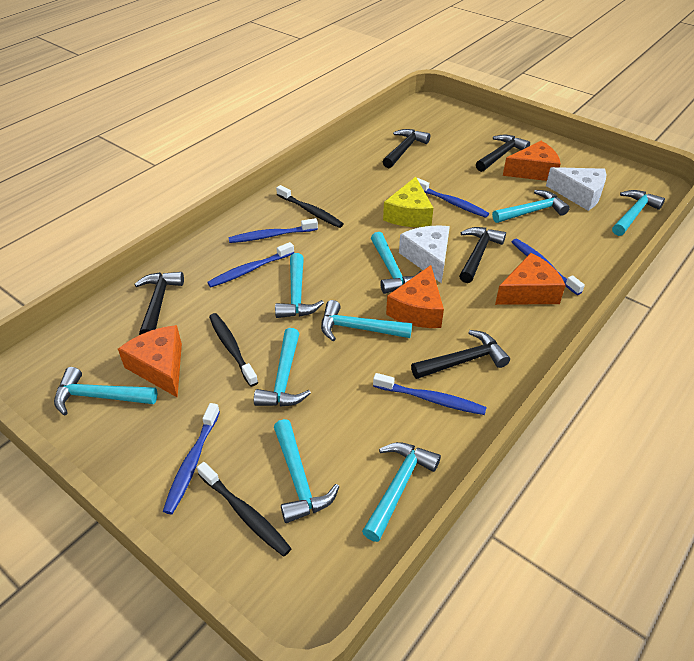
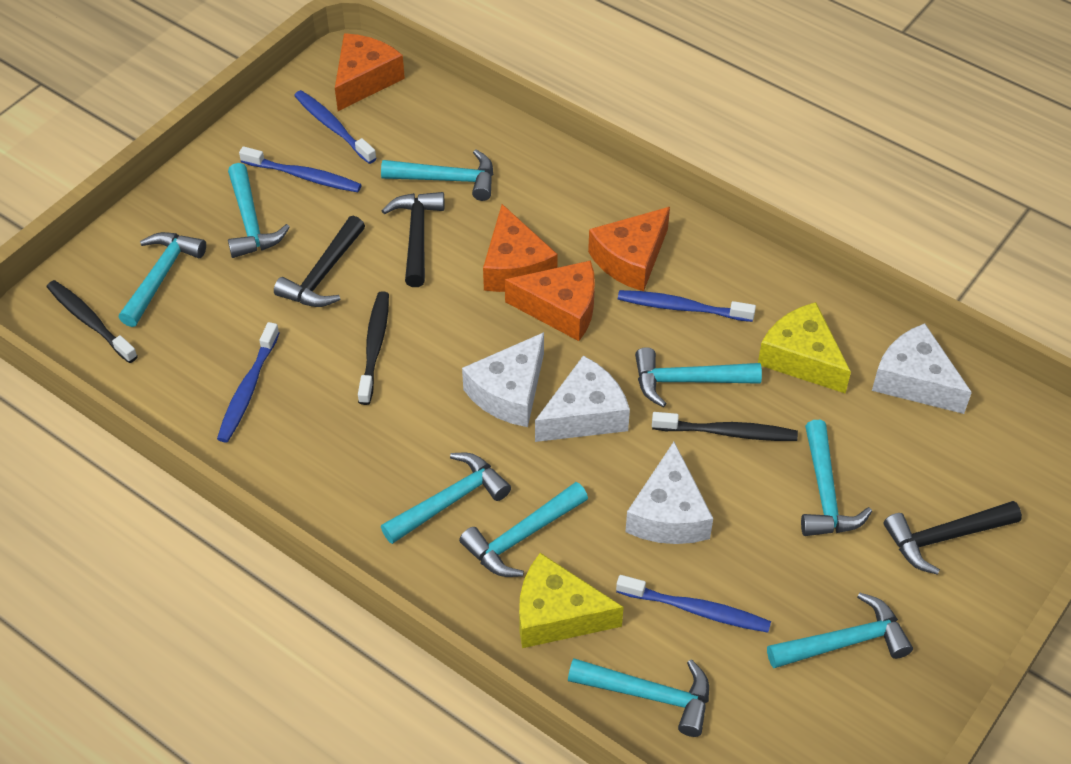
black hammer: [134,272,184,335] [383,129,430,168] [411,330,510,379] [459,227,506,283] [476,134,530,172] = 5 -> [274,216,365,307] [382,192,444,287] [884,501,1022,575] = 3
blue toothbrush: [163,403,220,514] [207,242,294,287] [228,218,318,243] [373,373,487,415] [417,178,489,218] [512,239,585,295] = 6 -> [217,322,279,442] [239,146,362,192] [294,90,377,164] [616,575,771,633] [618,290,756,322] = 5
white cheese: [399,225,450,283] [546,167,606,211] = 2 -> [462,332,544,427] [535,356,630,442] [625,442,713,544] [872,324,972,414] = 4
yellow cheese: [383,177,433,227] = 1 -> [519,553,624,648] [758,302,851,394] = 2

